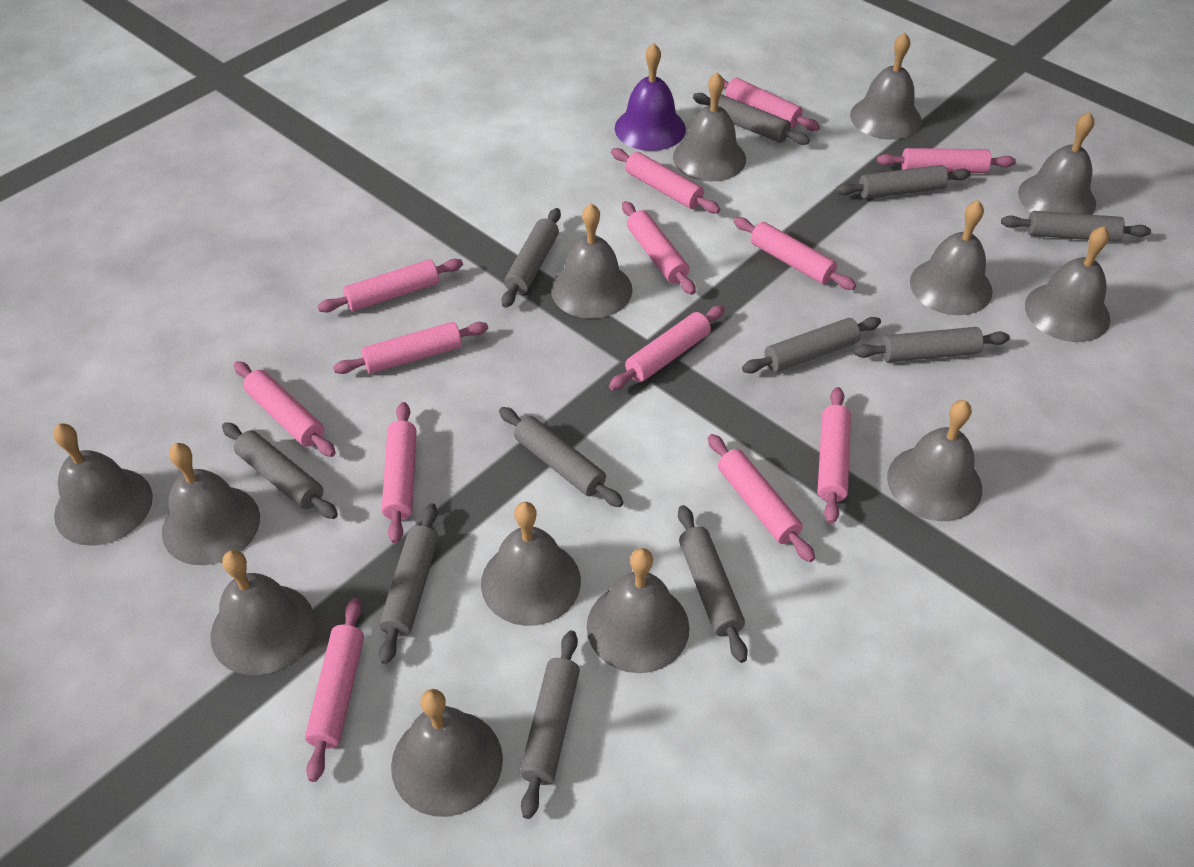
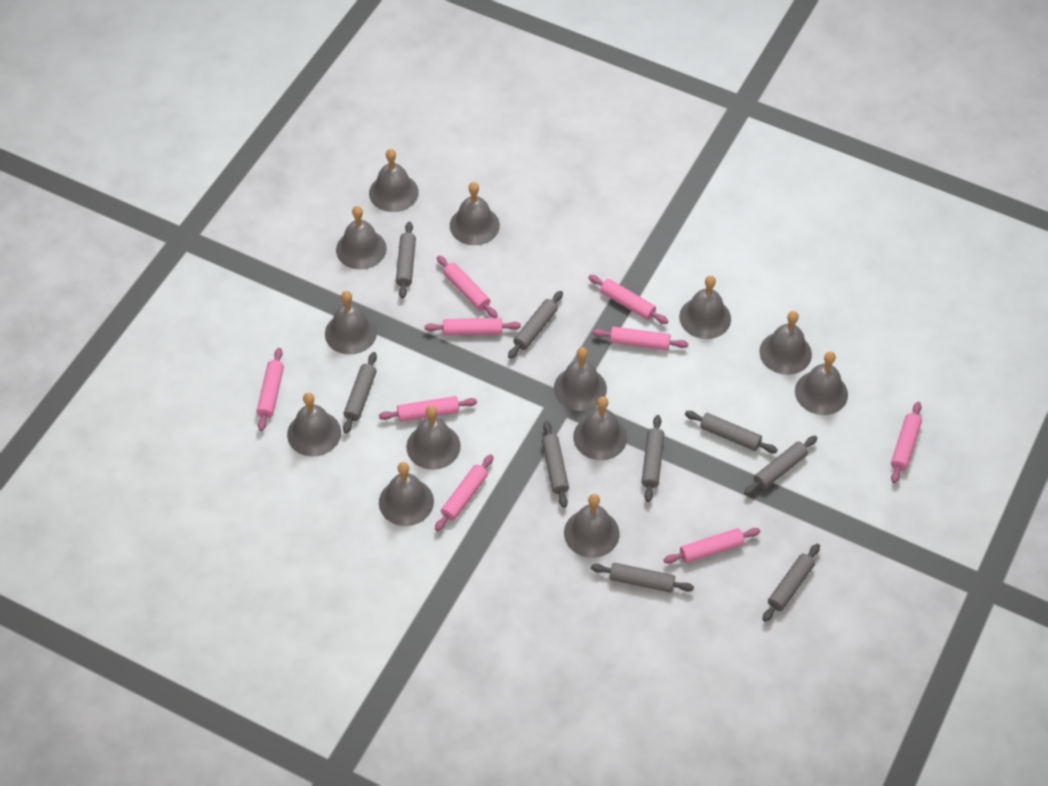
grey rolling pin: [222,422,338,519] [379,503,438,664] [499,407,624,507] [502,208,561,308] [520,630,580,819] [678,505,748,663] [693,93,810,145] [742,317,881,373] [836,165,971,199] [854,327,1010,362] [1001,211,1151,242] = 11 -> [343,352,377,434] [396,222,416,299] [508,291,563,359] [542,421,569,508] [591,562,694,593] [641,415,664,502] [685,411,778,453] [744,436,817,495] [763,543,820,622] = 9
pink rolling pin: [234,361,336,457] [305,598,364,782] [317,259,463,313] [333,322,488,374] [382,402,417,543] [609,306,725,390] [611,148,720,213] [622,201,696,295] [708,434,815,562] [710,76,820,131] [733,217,856,290] [818,387,851,524] [877,148,1016,173] = 13 -> [257,348,284,431] [379,396,477,422] [424,318,521,335] [435,454,493,531] [437,256,497,318] [588,275,668,324] [592,327,688,350] [664,528,760,564] [891,402,922,483] = 9
purple bell: [615,43,686,151] = 1 -> none = 0

